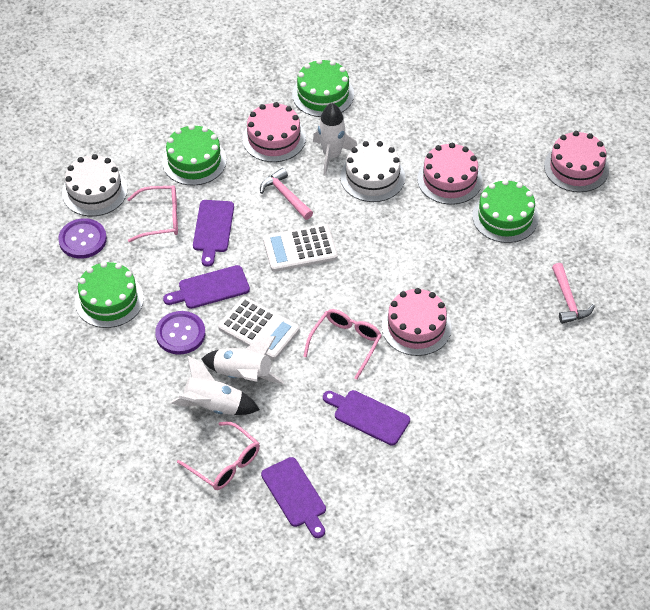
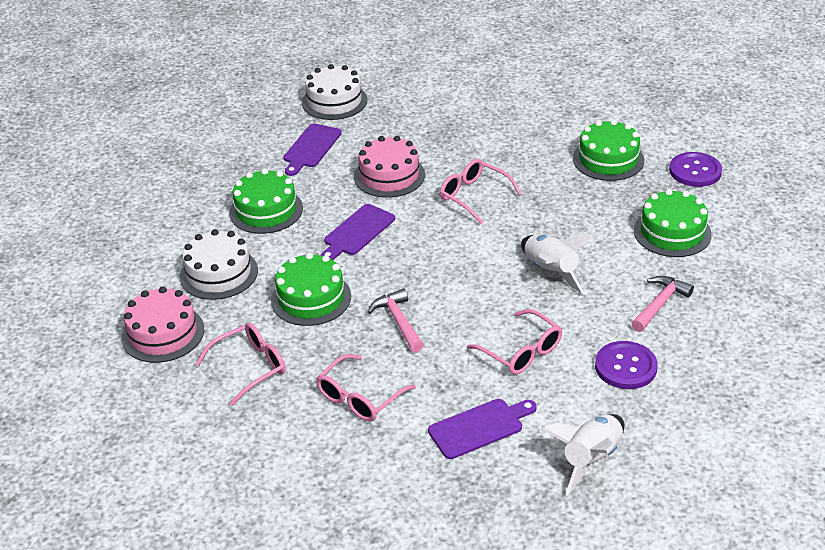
pink cake: [242,102,306,162] [382,288,452,356] [417,143,482,204] [544,131,609,192] = 4 -> [121,287,204,363] [354,136,425,198] = 2
pink glasses: [127,185,178,242] [177,422,260,490] [303,309,382,380] = 3 -> [196,323,285,406] [316,354,416,421] [440,159,522,224] [467,309,562,375] = 4
purple cutting board: [163,265,250,309] [193,200,234,267] [261,457,326,538] [323,390,410,446] = 4 -> [283,124,342,176] [321,204,395,260] [428,399,537,459] = 3
white calculator: [218,297,299,360] [263,224,338,272] = 2 -> none = 0
white rocket: [170,356,260,415] [201,336,284,384] [313,103,357,175] = 3 -> [521,233,594,293] [543,414,624,494] = 2

